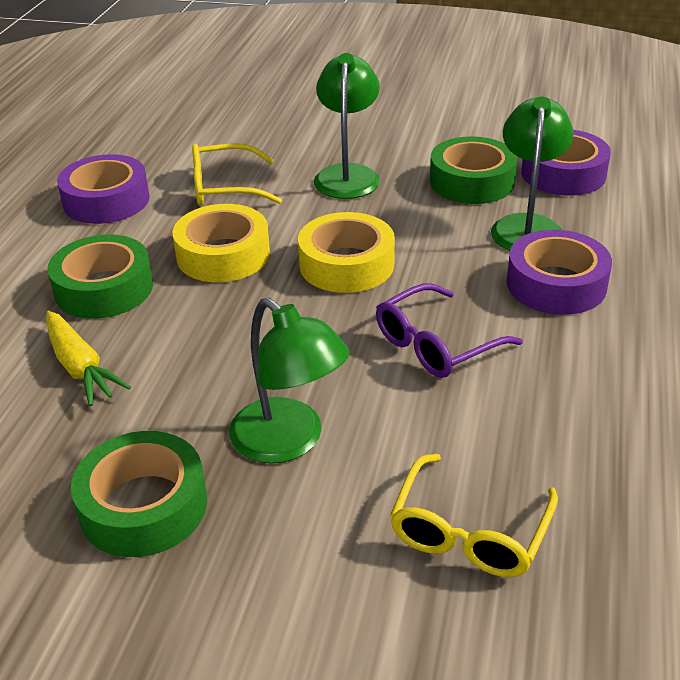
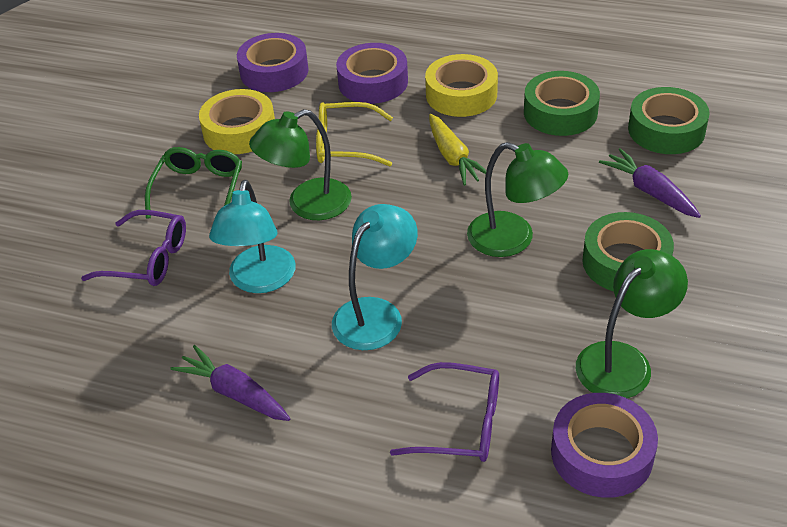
green glasses: none = 0 -> [145,147,242,218] = 1
purple carrot: none = 0 -> [170,345,290,421] [599,148,701,218] = 2
purple glasses: [376,284,523,378] = 1 -> [81,210,186,286] [390,362,499,462] = 2
turquoise lamp: none = 0 -> [209,180,296,293] [332,204,418,350] = 2
yellow glasses: [192,143,282,205] [390,454,558,577] = 2 -> [316,102,393,167] = 1

